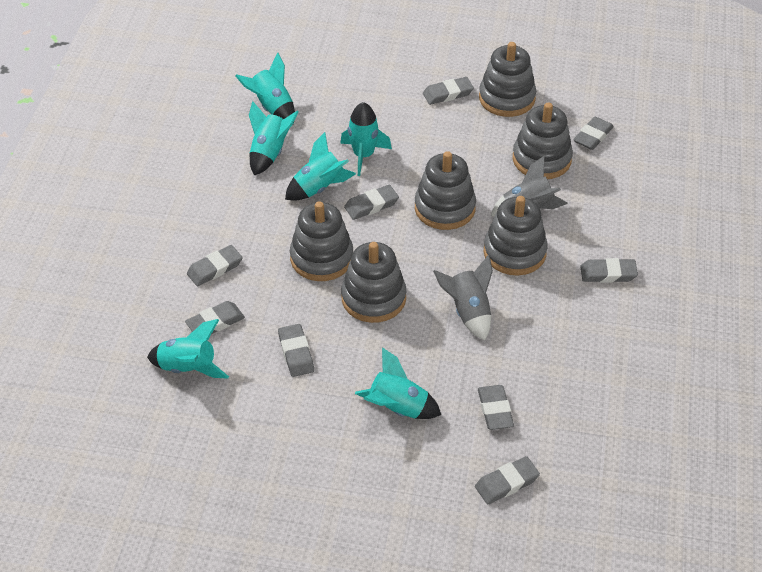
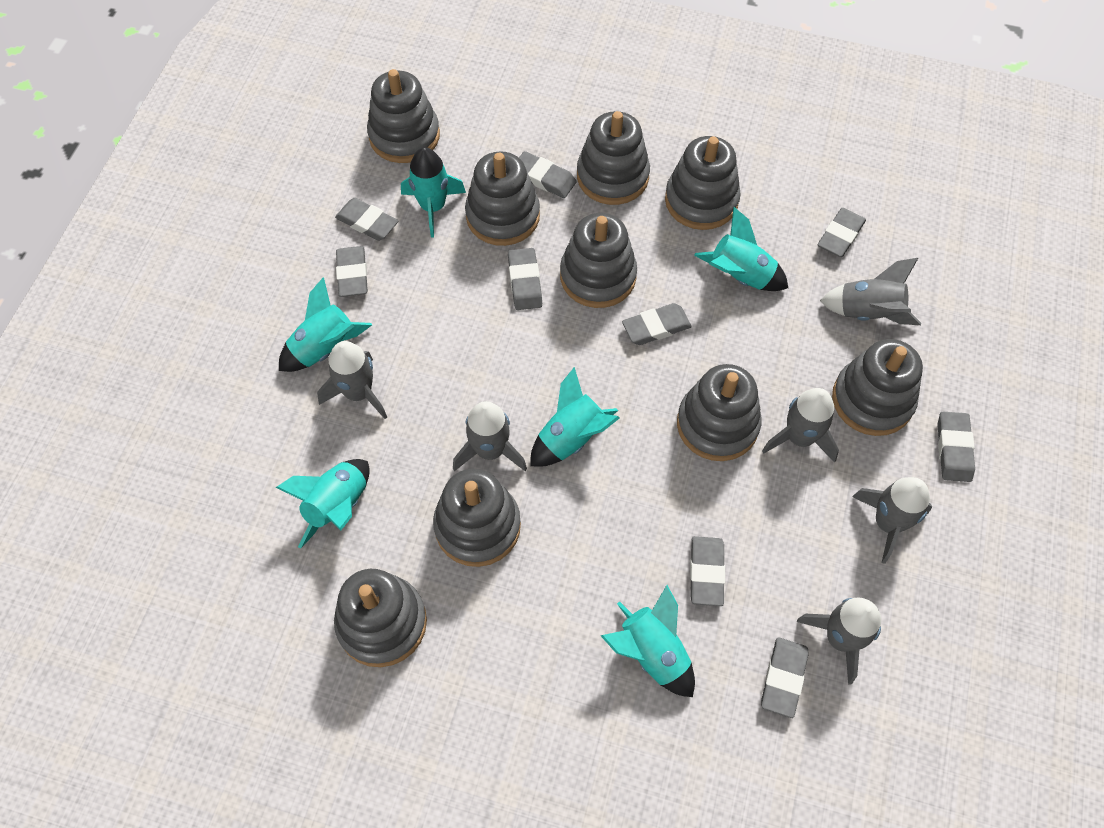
grey rocket: [433,255,493,341] [491,156,568,217] = 2 -> [317,341,387,419] [453,401,527,471] [762,388,839,463] [797,597,881,685] [820,258,921,325] [852,477,932,564] = 6
grey stacking toy: [290,201,353,281] [341,242,406,323] [415,151,476,230] [479,42,536,117] [484,196,548,276] [512,103,573,179] = 6 -> [334,569,427,667] [367,69,440,163] [433,469,521,567] [465,151,540,246] [560,213,637,308] [577,111,650,205] [665,136,741,230] [677,364,762,461] [832,339,923,436] = 9

